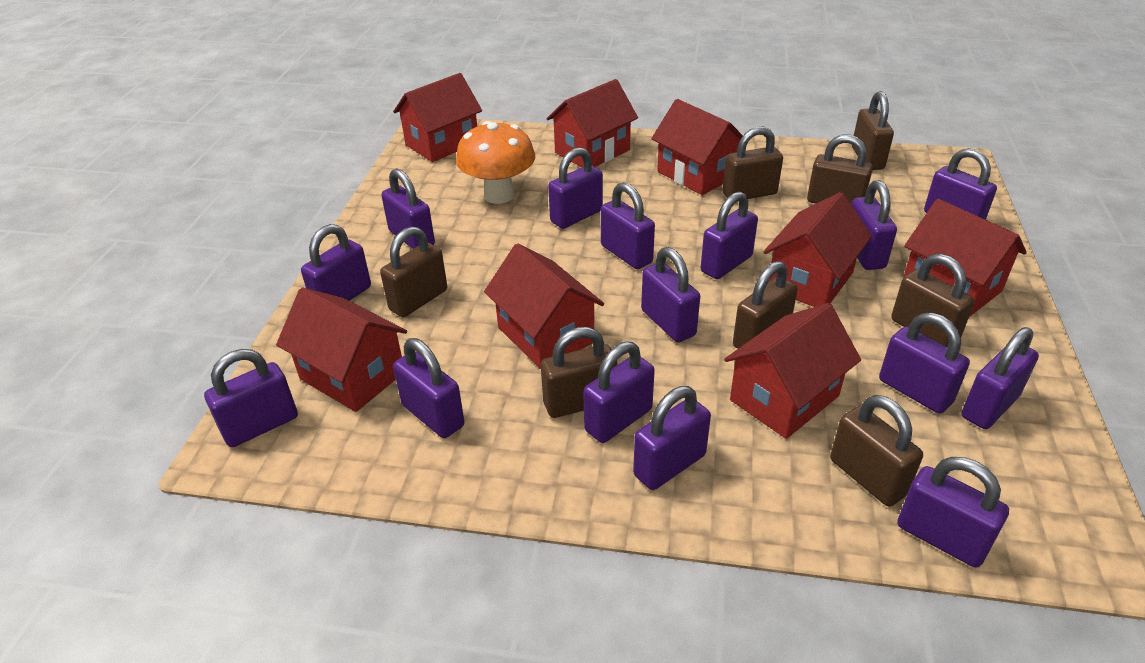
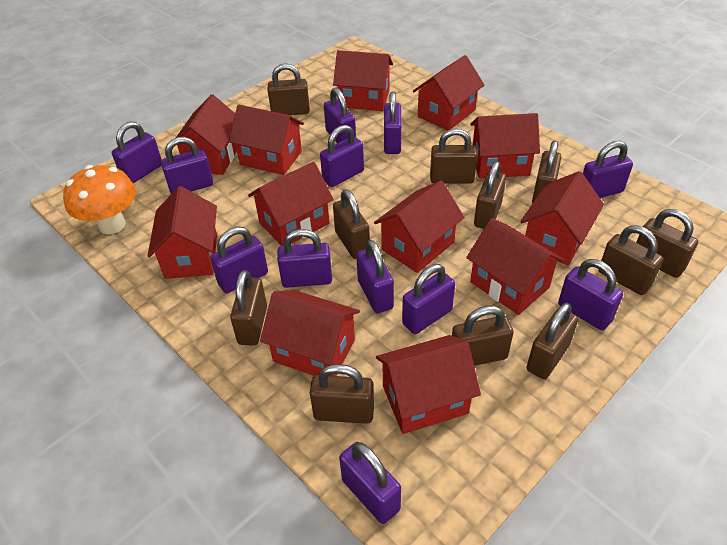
brown padlock: [380,226,447,317] [541,327,617,418] [723,126,783,199] [733,261,798,349] [807,135,873,204] [830,395,923,507] [852,91,894,170] [891,254,975,347] = 8 -> [230,270,267,346] [267,63,310,115] [310,364,374,424] [333,189,370,259] [430,128,477,184] [452,305,514,366] [474,161,506,229] [527,303,578,379] [532,141,561,203] [598,225,663,295] [636,209,698,278] = 11
purple padlock: [204,349,298,447] [301,224,371,301] [381,168,435,249] [393,338,464,438] [548,147,603,229] [583,342,655,443] [601,182,655,269] [633,386,711,490] [641,247,700,342] [701,192,758,279] [851,180,897,270] [879,313,970,414] [897,457,1009,568] [924,148,997,220] [961,327,1039,429] = 15 -> [112,122,162,183] [161,137,213,194] [210,227,268,293] [277,229,332,288] [320,125,364,187] [324,88,356,143] [339,442,401,524] [356,239,394,313] [384,91,402,154] [402,264,455,334] [558,259,623,330] [583,141,633,198] = 12
red house: [276,288,407,412] [393,73,482,162] [484,243,604,369] [546,79,638,167] [651,99,743,195] [724,303,861,439] [764,192,872,307] [903,199,1027,317] = 8 -> [148,186,217,279] [176,94,237,175] [229,105,304,175] [248,162,334,246] [260,290,360,376] [333,50,393,111] [374,181,465,273] [376,335,481,434] [413,55,484,130] [466,218,564,315] [470,113,540,179] [521,171,604,266] = 12

